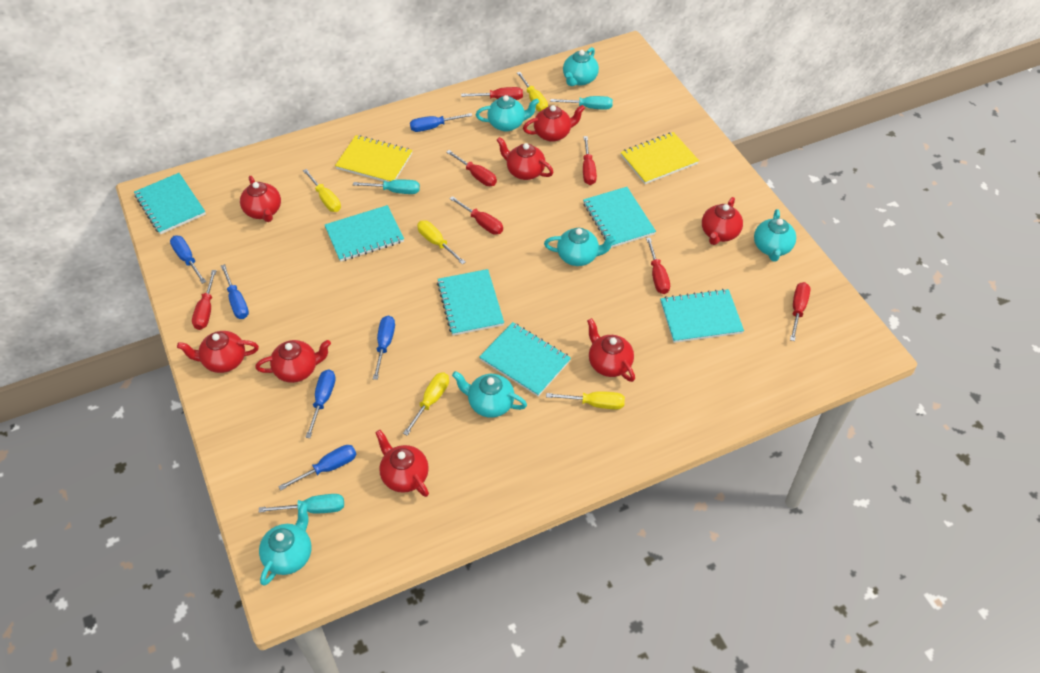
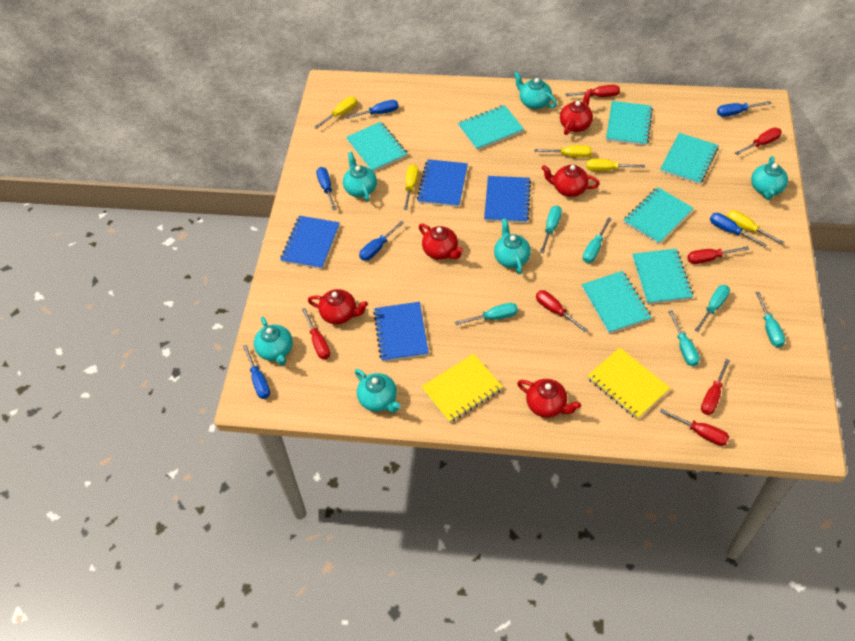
blue notebook: none = 0 -> [280,216,340,269] [373,302,429,362] [417,159,468,207] [484,176,531,223] = 4
red teapot: [177,331,259,373] [240,176,281,222] [255,340,331,383] [375,430,429,497] [497,137,554,180] [523,105,585,142] [587,318,635,382] [702,197,743,245] = 8 -> [308,289,368,325] [419,224,464,260] [517,379,581,418] [541,165,600,197] [560,89,593,135] = 5
turquoise notebook: [134,173,206,234] [325,205,404,262] [437,269,504,336] [479,322,571,396] [583,187,656,248] [660,289,744,343] = 6 -> [346,122,407,172] [458,105,524,150] [581,271,652,334] [606,101,653,146] [624,187,694,244] [632,249,693,304] [660,133,719,184] = 7
turquoise screwdriver: [259,494,344,513] [353,180,420,194] [550,96,613,110] = 3 -> [455,303,518,325] [540,206,562,253] [583,217,612,263] [668,310,700,366] [694,285,730,332] [755,292,786,347] = 6

